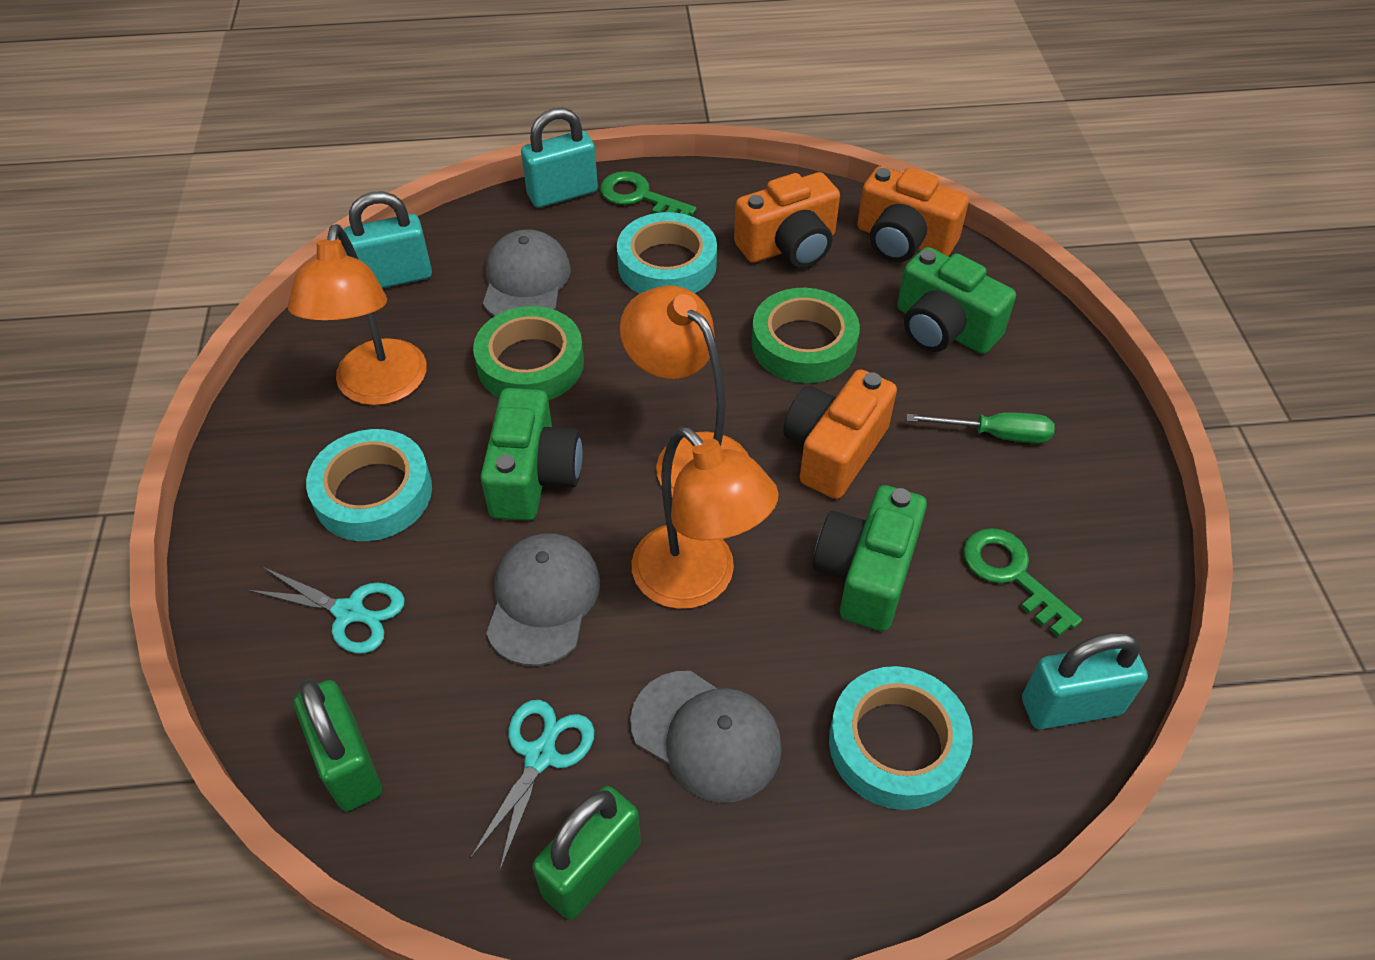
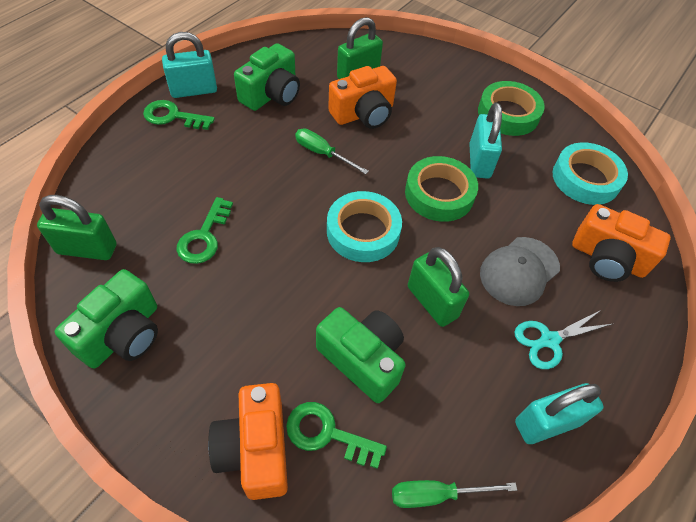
green key: [600,171,697,216] [963,528,1082,637] = 2 -> [143,100,215,130] [176,197,233,264] [286,402,387,469] = 3
green padlock: [293,679,382,811] [532,786,641,920] = 2 -> [37,195,117,260] [337,17,383,79] [408,247,469,327] = 3
green screwdriver: [906,412,1055,443] = 1 -> [295,128,369,174] [392,480,517,508] = 2
grey cap: [483,229,571,316] [486,533,600,666] [630,671,782,803] = 3 -> [480,237,560,306] = 1
orange lamp: [288,224,427,405] [620,285,749,498] [632,427,779,609] = 3 -> none = 0
turquoise scissors: [248,567,405,654] [470,700,594,870] = 2 -> [514,310,612,369] = 1
turquoise tape: [306,429,432,541] [617,212,717,294] [829,666,973,810] = 3 -> [327,191,402,262] [552,142,628,205] = 2

